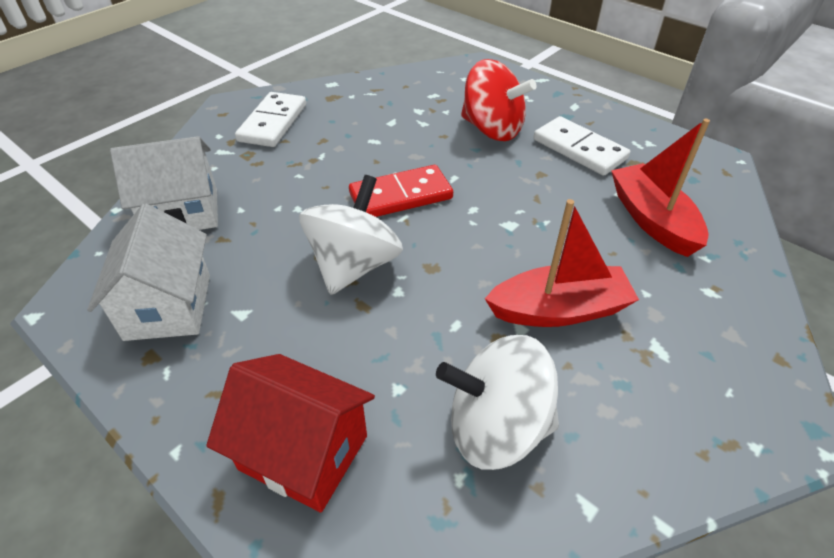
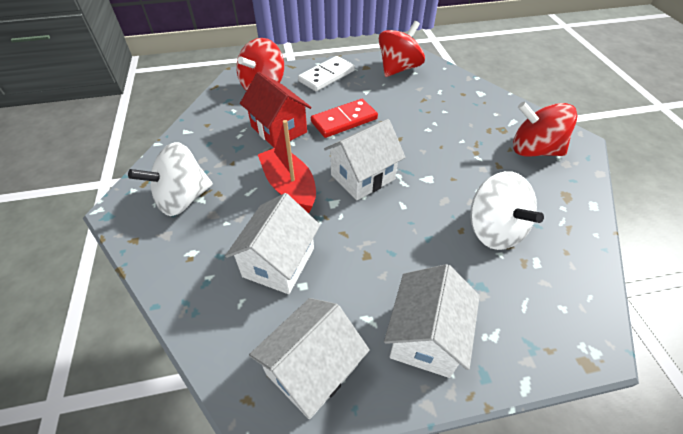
red boat: [485,199,639,327] [611,119,710,257] = 2 -> [258,120,316,213] = 1
red spinning top: [461,59,537,141] = 1 -> [236,38,284,91] [379,21,425,77] [513,102,577,157] = 3
white domino: [235,92,306,147] [533,116,630,176] = 2 -> [298,56,355,91] = 1
white house: [87,204,210,341] [110,136,218,230] = 2 -> [225,193,320,294] [249,298,370,419] [324,119,405,200] [384,264,480,378] = 4

